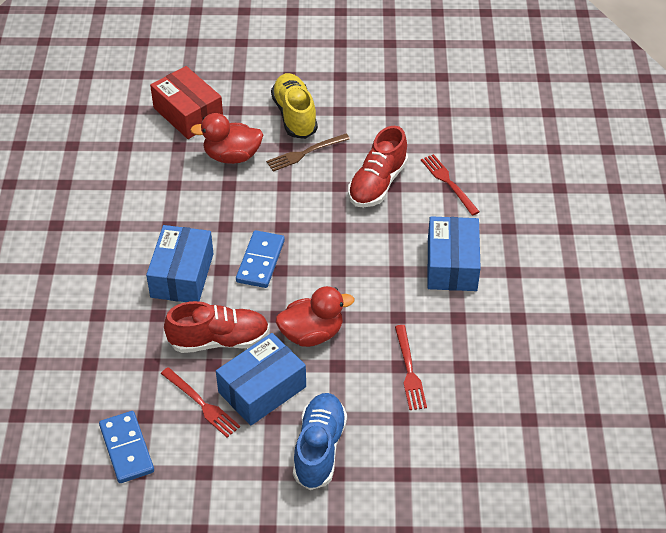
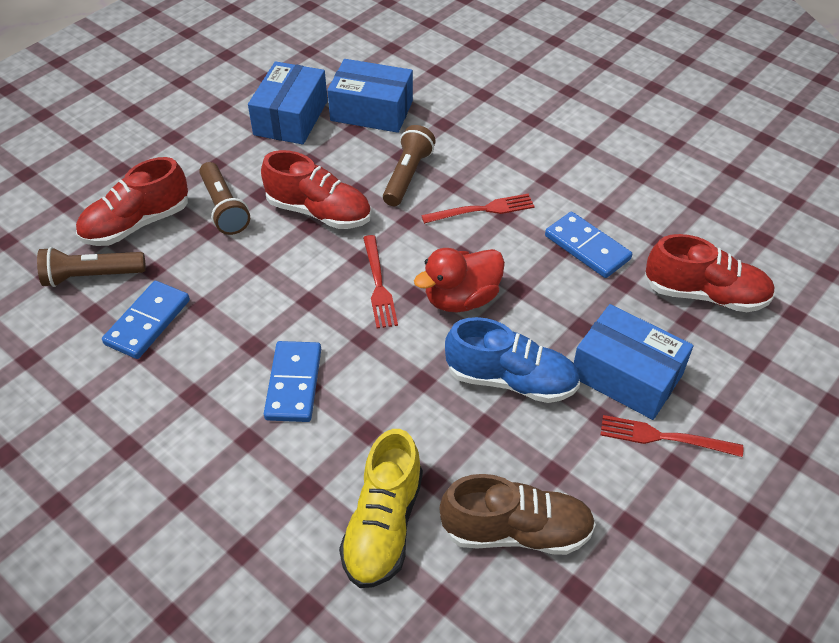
blue domino: [99,411,154,483] [236,230,285,288] = 2 -> [102,281,190,359] [264,341,321,422] [545,212,632,278] = 3
brown flashlight: none = 0 -> [37,247,146,287] [199,162,250,235] [383,125,436,206] = 3
brown fork: [266,134,350,171] = 1 -> none = 0
brown shoe: none = 0 -> [439,474,596,555] = 1
red box: [150,66,223,139] = 1 -> none = 0
red duck: [190,113,263,164] [276,286,355,347] = 2 -> [414,248,505,312] = 1
red shoe: [164,301,269,353] [348,126,408,207] = 2 -> [76,157,188,246] [261,150,371,229] [645,234,775,312] = 3

